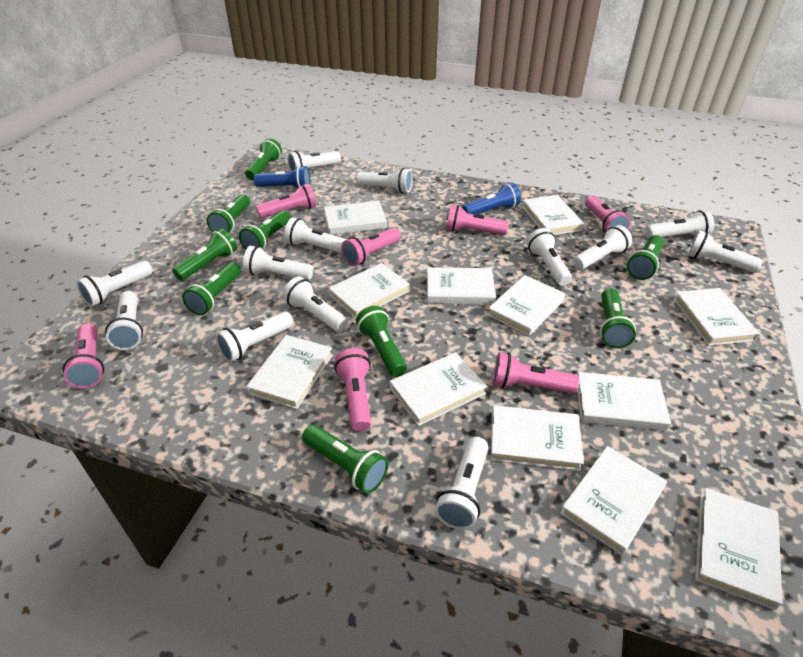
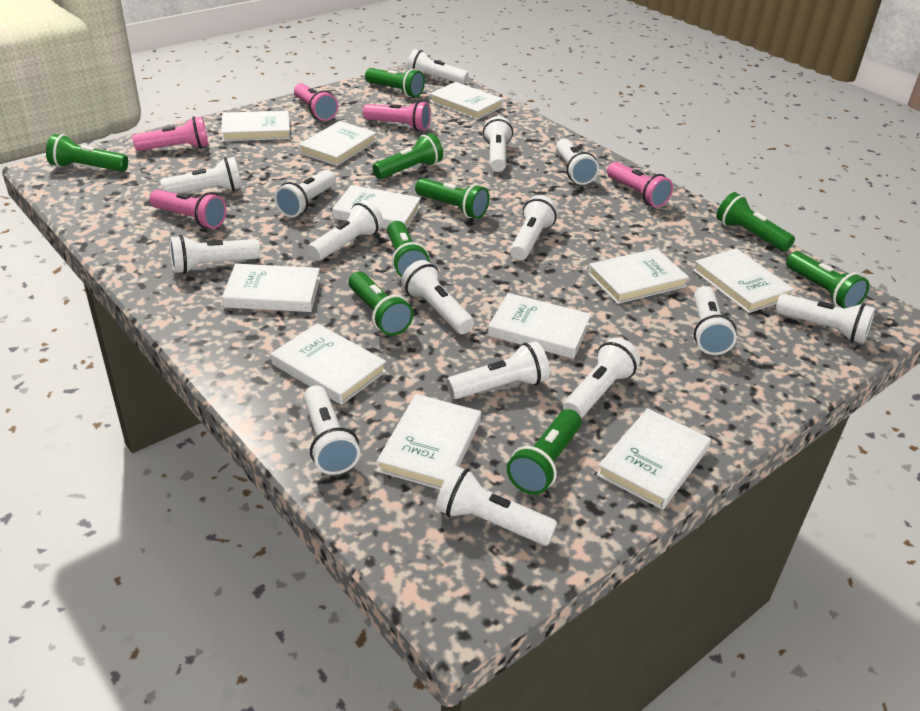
blue flashlight: [253,165,310,188] [462,182,521,214] = 2 -> none = 0
pink flashlight: [63,323,104,388] [256,183,317,218] [334,348,371,432] [341,228,401,266] [446,205,509,235] [492,352,579,393] [585,195,631,232] = 7 -> [132,116,209,151] [149,189,227,229] [294,83,338,121] [363,101,431,131] [607,162,673,208] = 5
white book: [246,335,333,409] [324,201,387,235] [328,263,410,319] [389,352,487,426] [427,267,496,304] [487,275,565,336] [490,405,584,471] [522,195,584,235] [560,446,667,555] [577,372,671,431] [673,288,760,346] [695,488,782,610] = 12 -> [221,111,291,141] [222,264,320,312] [271,323,386,405] [299,121,377,166] [332,185,421,229] [377,394,481,490] [430,82,503,120] [488,293,591,359] [588,248,689,304] [596,408,711,510] [693,248,794,313] = 11
white flashlight: [76,261,153,307] [105,291,143,350] [215,311,294,362] [243,246,313,280] [283,277,348,332] [284,217,347,253] [288,151,341,172] [356,168,412,193] [435,437,488,530] [527,228,572,286] [573,225,632,270] [645,210,714,239] [687,230,763,273] = 13 -> [160,157,242,194] [169,235,260,274] [274,170,336,218] [303,385,360,475] [308,200,383,261] [401,260,474,334] [407,49,469,85] [436,465,557,546] [447,341,550,399] [483,116,513,172] [510,195,558,261] [556,139,599,185] [563,337,640,418] [694,286,737,355] [776,294,875,344] = 15

